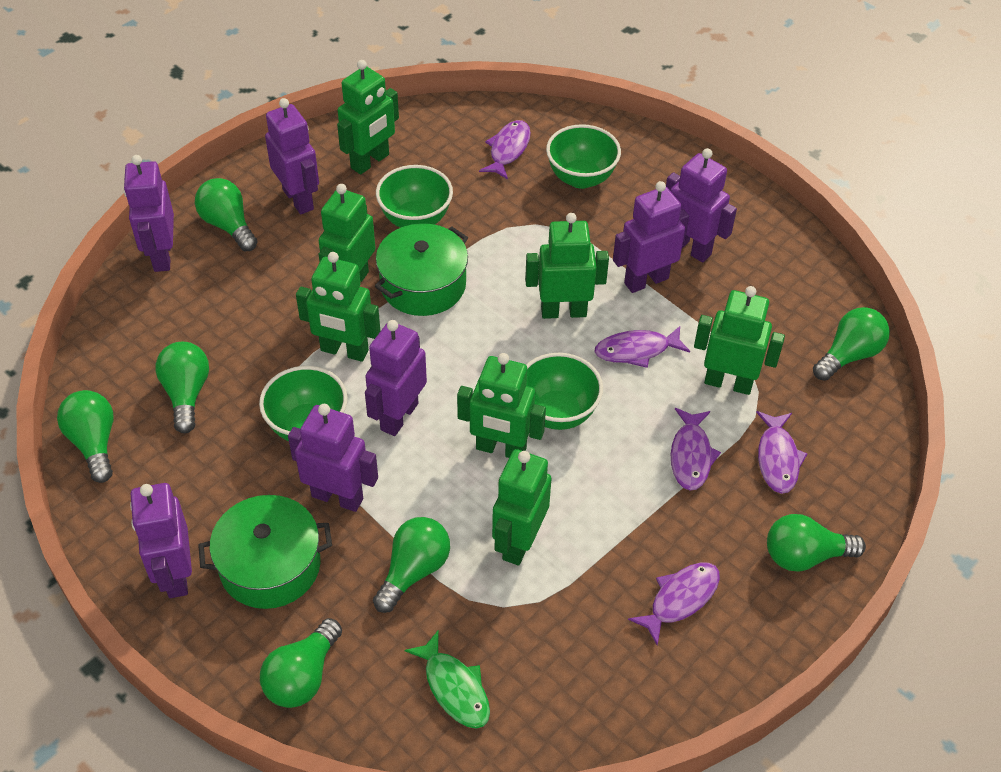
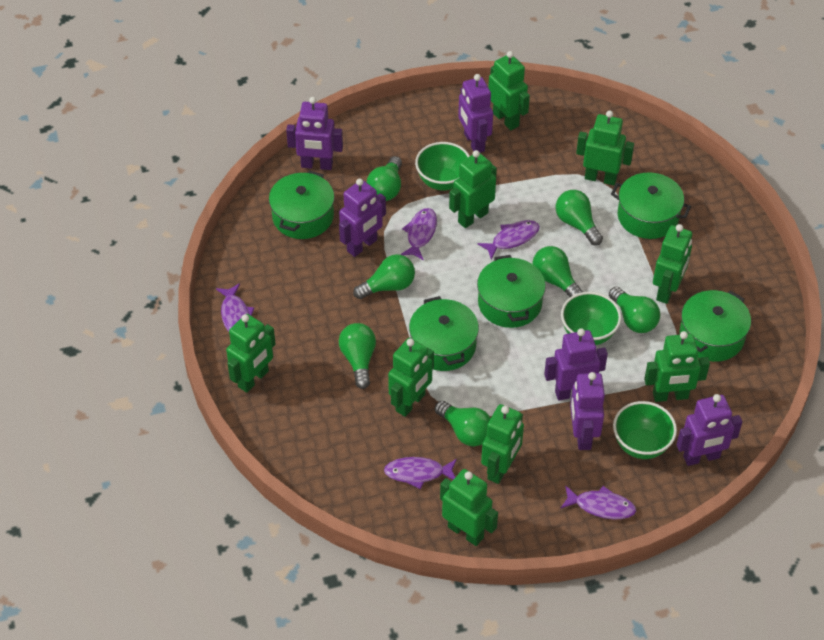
green bowl: [259,366,348,441] [376,165,453,228] [526,353,603,430] [546,124,621,189] = 4 -> [415,142,470,191] [561,292,621,345] [613,401,677,459] = 3
green fish: [405,631,490,729] = 1 -> none = 0
green pot: [198,495,332,609] [375,223,468,316] = 2 -> [269,171,334,239] [409,296,479,371] [477,255,546,328] [611,172,691,239] [679,290,751,362] = 5
green robot: [296,252,380,362] [318,184,375,282] [337,60,399,175] [457,353,546,458] [492,449,552,565] [525,213,609,319] [694,286,785,395] = 7 -> [226,314,276,393] [388,338,434,417] [440,469,498,546] [449,150,497,228] [481,404,524,484] [488,51,530,130] [576,111,634,185] [644,331,710,402] [653,224,692,304] = 9
purple robot: [124,155,174,272] [130,483,192,598] [265,98,319,214] [288,404,378,512] [365,320,427,436] [613,181,689,293] [666,148,737,263] = 7 -> [286,97,343,170] [339,178,386,257] [458,74,493,153] [544,328,608,400] [570,372,605,450] [677,394,742,466] = 6

